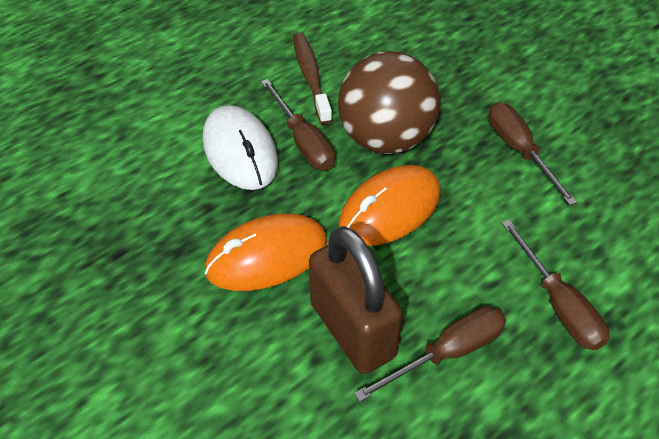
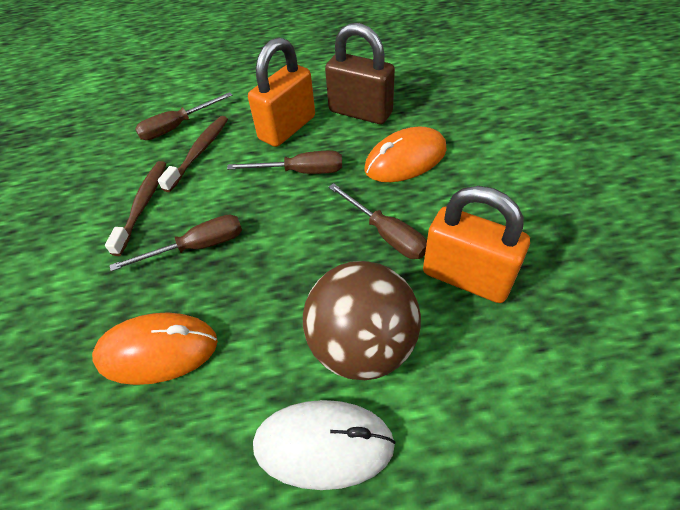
brown toothbrush: [293,33,332,125] = 1 -> [105,161,166,256] [158,116,228,192] = 2
orange padlock: none = 0 -> [248,37,315,147] [423,186,530,303] = 2

